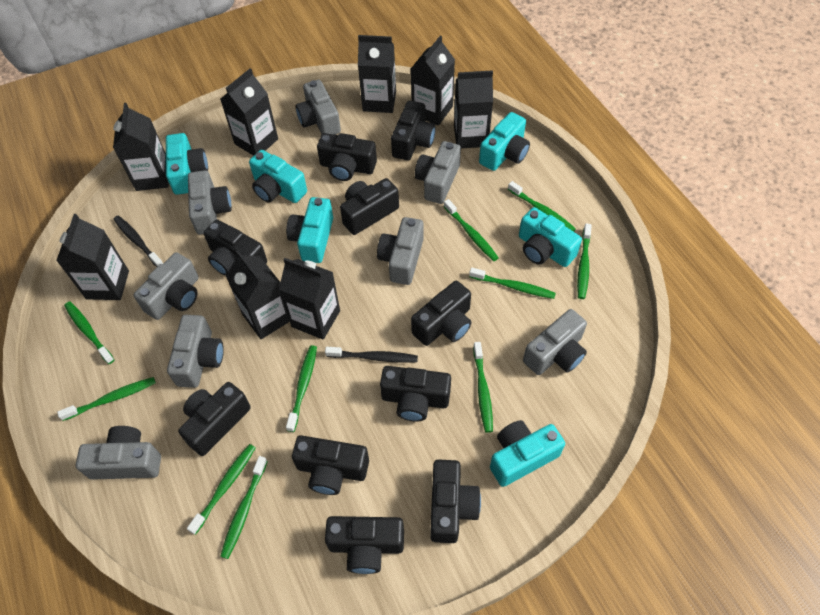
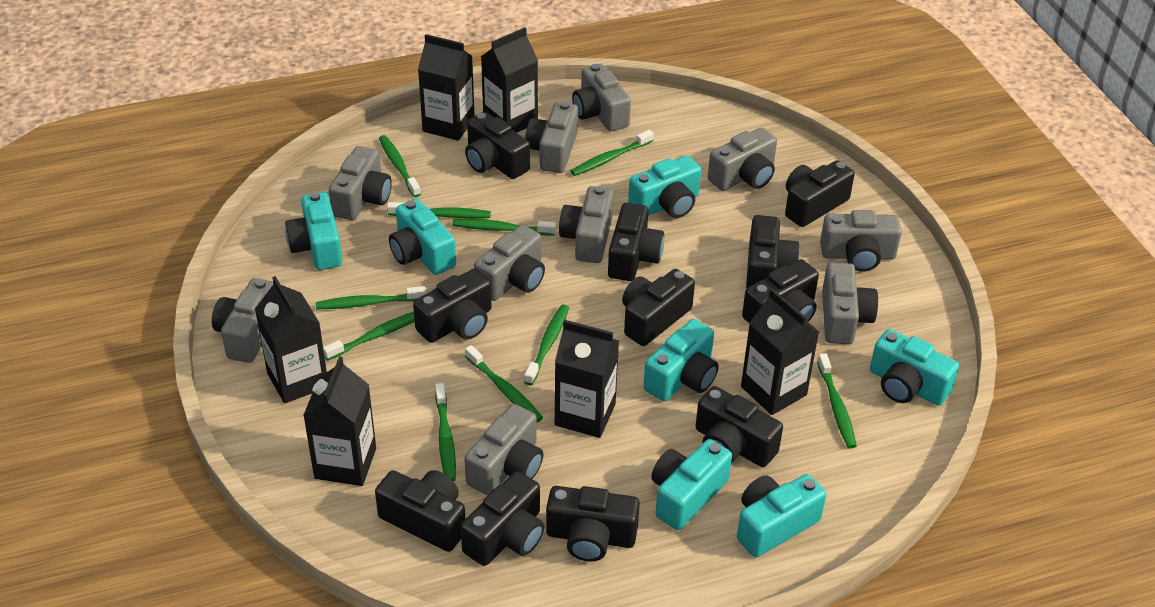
black camera: [178,382,251,456] [204,220,267,276] [292,435,369,495] [317,133,377,181] [325,516,404,574] [340,178,399,235] [380,366,451,422] [391,100,436,161] [411,281,471,346] [430,459,481,543] = 10 -> [375,470,465,552] [413,269,492,343] [461,471,544,566] [465,112,530,179] [546,486,640,562] [608,203,664,281] [622,269,695,346] [696,386,783,467] [742,259,819,323] [746,215,800,288] [785,160,855,227] = 11
black carton: [56,214,129,300] [113,103,169,191] [220,68,278,156] [226,250,290,339] [279,258,340,340] [358,35,396,113] [411,36,455,126] [454,70,493,148] = 8 -> [255,276,327,403] [303,356,376,486] [418,34,475,141] [481,27,538,133] [555,320,619,438] [741,288,819,415] = 6
black toothbrush: [113,216,163,267] [325,347,418,363] = 2 -> none = 0
grey camera: [76,426,161,480] [133,252,199,320] [167,315,224,388] [188,170,232,234] [295,80,341,135] [377,217,424,285] [415,141,461,204] [523,309,587,375] = 8 -> [212,278,273,363] [329,146,392,220] [464,404,543,495] [474,225,545,301] [525,102,578,173] [559,186,614,263] [572,64,631,131] [708,127,777,191] [820,210,902,272] [822,262,878,344] = 10
turquoise camera: [166,133,208,195] [249,150,307,203] [286,197,333,263] [479,112,530,171] [490,420,565,487] [519,207,582,267] = 6 -> [285,192,342,270] [389,199,456,275] [628,156,701,218] [643,319,718,401] [651,439,732,530] [737,474,827,557] [870,329,959,406] = 7

